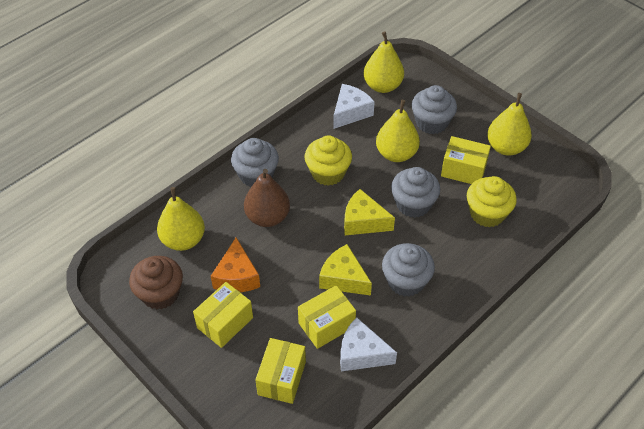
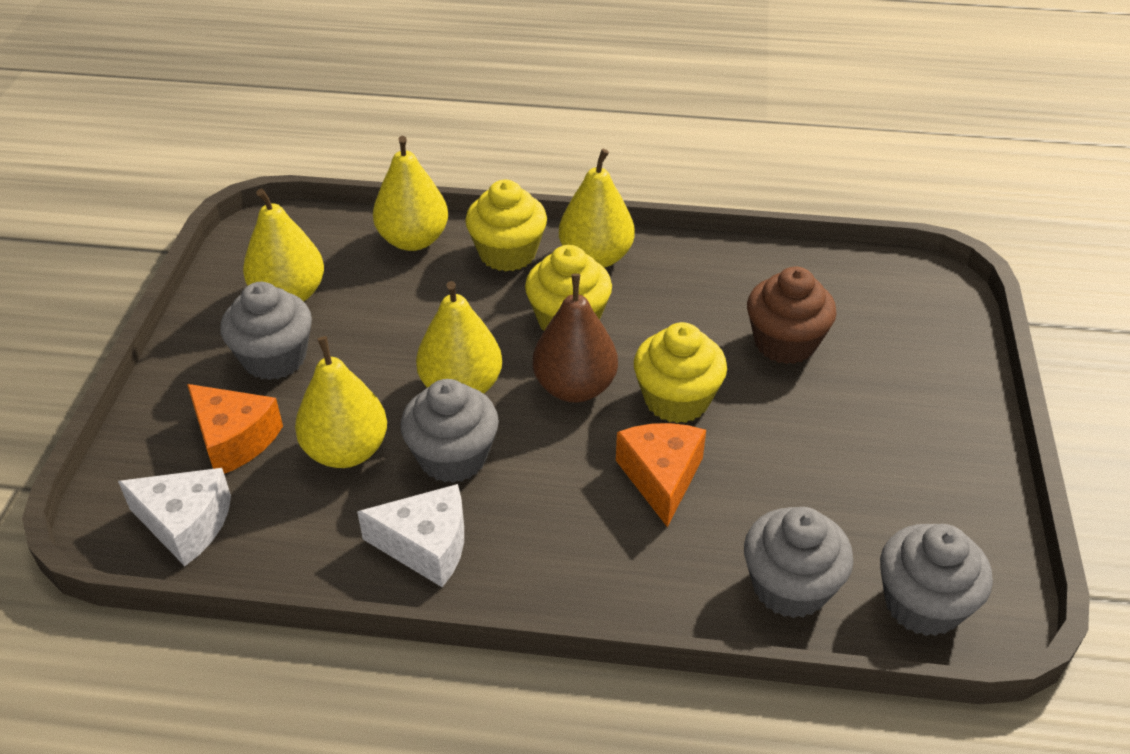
orange cheese: [211,238,260,292] = 1 -> [187,384,283,474] [616,423,706,527] = 2
yellow box: [193,282,253,348] [255,338,306,404] [298,285,356,349] [441,136,491,184] = 4 -> none = 0
yellow cheese: [319,244,372,296] [344,189,395,235] = 2 -> none = 0
yellow cupcake: [304,136,352,186] [467,176,517,227] = 2 -> [465,180,547,272] [525,245,612,331] [634,322,727,423] = 3
yellow pear: [157,187,205,251] [364,31,404,93] [376,100,420,162] [487,93,532,156] = 4 -> [243,189,324,301] [295,336,387,468] [373,136,448,251] [416,281,502,394] [559,149,635,268] = 5

